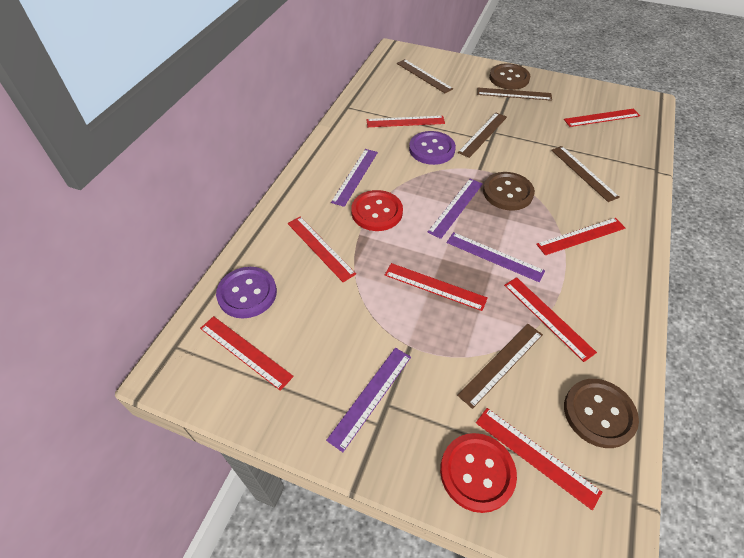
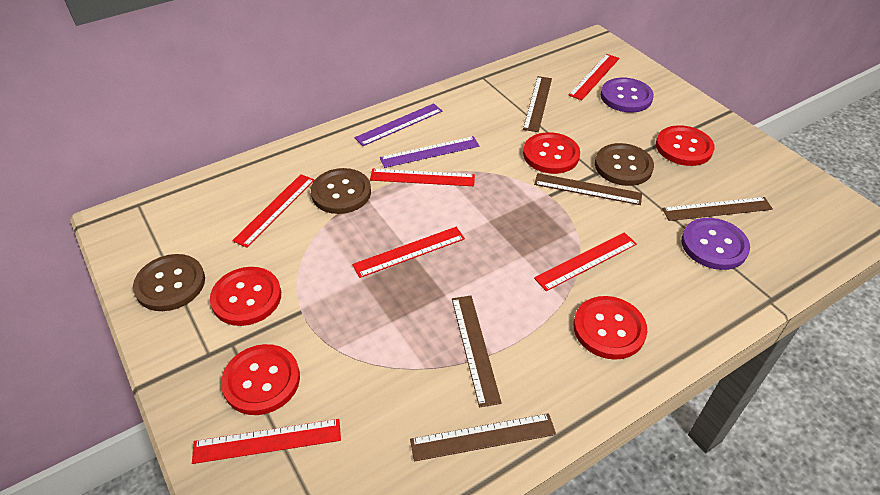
purple ruler: [326,348,411,452] [331,149,378,207] [427,179,483,239] [446,232,545,282] = 4 -> [354,103,442,146] [380,136,479,168] = 2
red button: [351,190,403,231] [440,433,517,513] = 2 -> [210,267,281,326] [221,344,300,415] [523,132,580,174] [573,296,647,360] [656,125,714,166] = 5
red ruler: [200,316,294,391] [288,216,356,282] [366,116,445,127] [385,263,487,311] [476,408,602,510] [504,277,597,362] [536,218,625,255] [564,109,640,127] = 8 -> [192,419,341,464] [232,174,314,248] [352,227,465,278] [370,169,475,186] [534,232,637,291] [568,54,619,100] = 6

